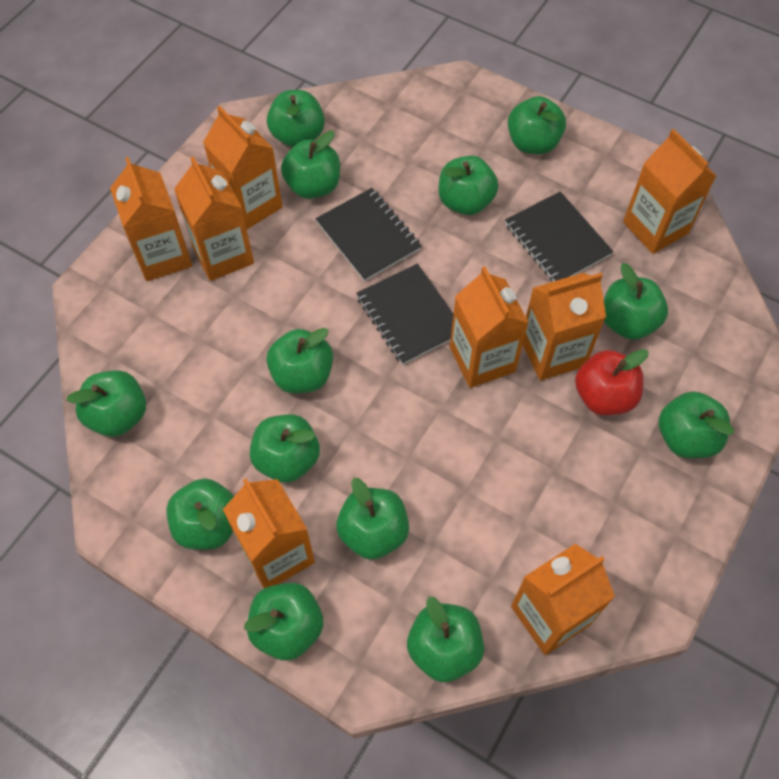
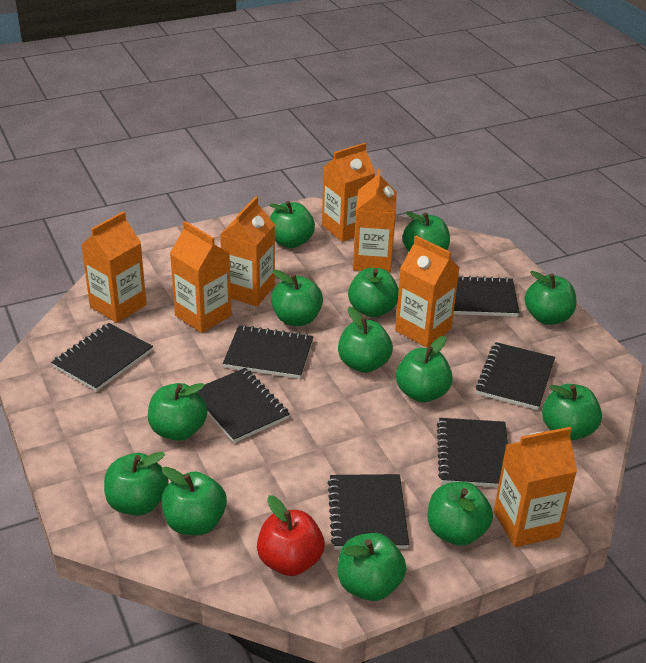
black notebook: [315,188,422,282] [356,263,453,365] [505,191,613,282] = 3 -> [51,323,153,391] [197,368,290,443] [223,325,314,379] [328,474,409,550] [437,418,508,487] [453,275,520,317] [475,342,555,410] = 7
orange carton: [110,157,192,281] [174,156,254,281] [203,106,282,229] [223,478,315,588] [450,266,529,388] [511,544,615,655] [523,273,606,381] [623,129,716,254] = 8 -> [81,211,147,323] [170,221,231,333] [220,197,275,306] [322,143,375,242] [353,169,397,273] [395,236,460,348] [494,427,577,547] = 7

